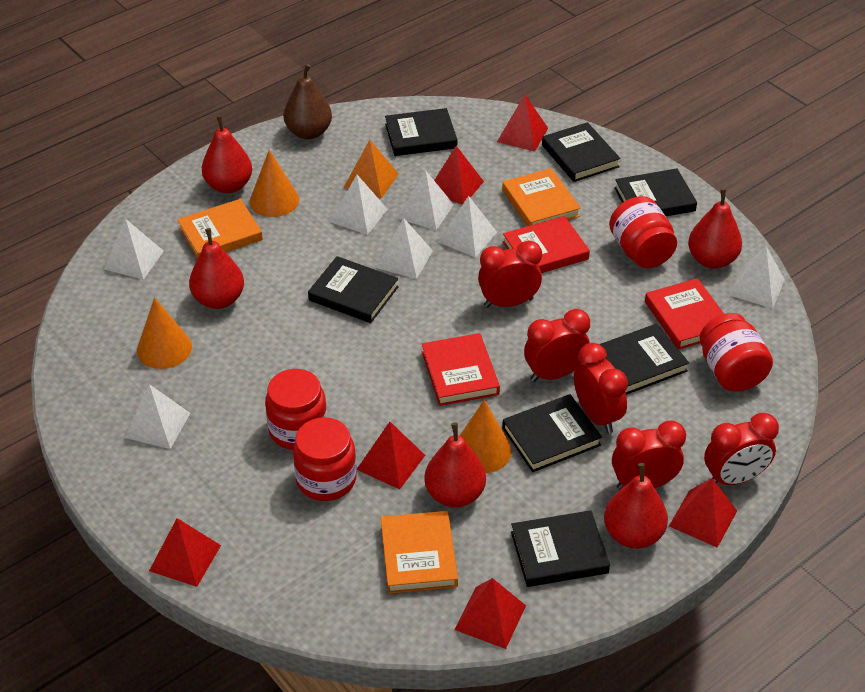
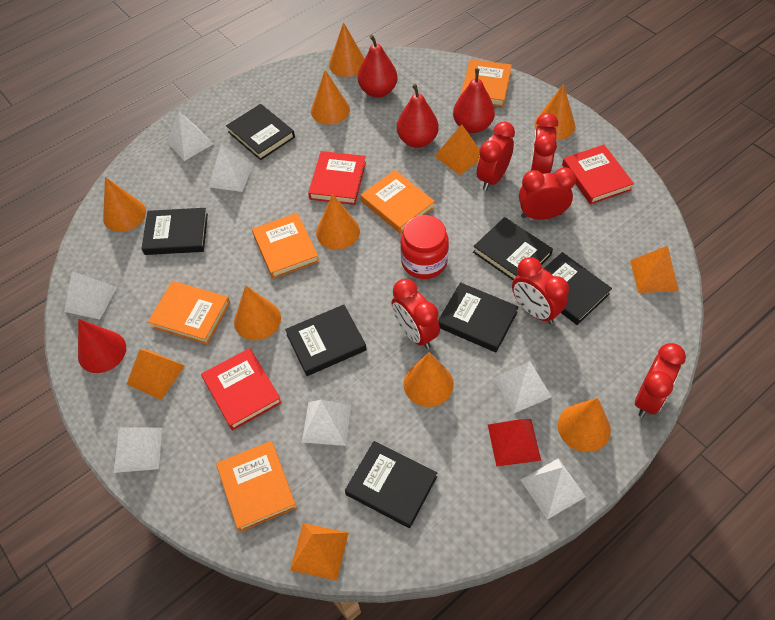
brown pear: [283,64,332,139] = 1 -> none = 0
orange book: [177,199,263,259] [381,511,458,594] [502,168,581,226] = 3 -> [148,281,230,345] [216,441,297,532] [252,213,319,279] [360,170,435,234] [461,59,512,107] = 5
orange cone: [137,297,192,369] [250,150,299,217] [459,400,512,473] = 3 -> [103,177,146,232] [234,286,281,340] [311,70,350,125] [316,194,360,250] [329,22,365,77] [403,352,454,407] [535,84,575,140] [558,398,611,452] = 8
orange pyramid: [343,140,399,199] = 1 -> [127,349,185,400] [290,523,349,581] [435,124,480,175] [630,246,679,293] = 4
red clock: [478,240,542,308] [524,309,590,382] [574,343,628,433] [612,420,686,490] [704,413,779,485] = 5 -> [392,279,440,349] [477,122,515,191] [512,257,569,324] [519,167,576,220] [530,113,558,174] [635,343,686,418] = 6
red cone: none = 0 -> [78,319,126,373] = 1
red jar: [265,369,327,450] [293,417,357,501] [609,196,677,268] [699,313,773,391] = 4 -> [400,215,449,279] = 1
red pear: [189,228,244,309] [202,115,252,193] [424,422,486,507] [604,463,668,549] [688,189,742,269] = 5 -> [358,35,398,98] [397,84,439,148] [453,68,495,133] = 3
red pyramid: [149,518,221,587] [357,422,425,490] [434,146,484,205] [454,578,526,649] [497,95,548,152] [669,478,737,548] = 6 -> [488,419,541,467] = 1

